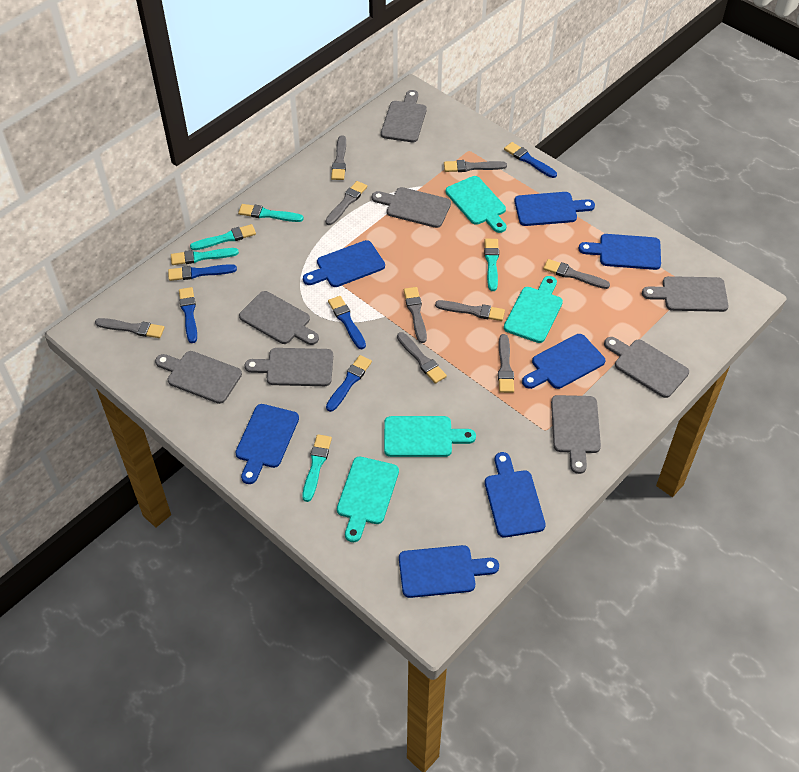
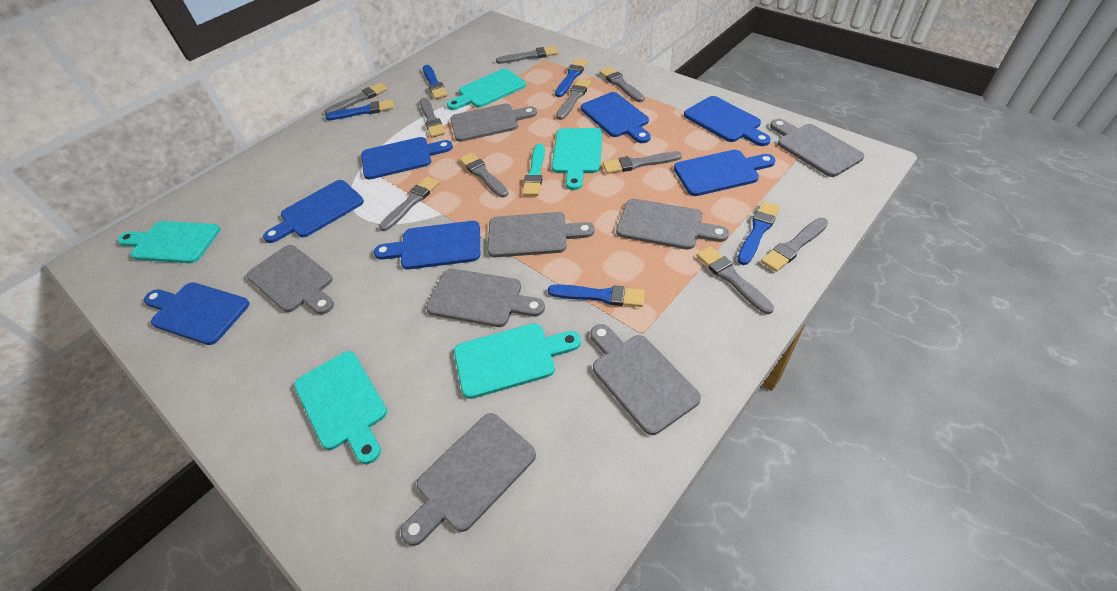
grey brush: [95,318,165,338] [325,181,367,225] [331,135,346,180] [397,332,447,384] [404,287,427,343] [435,300,505,321] [444,160,507,172] [498,334,514,393] [543,259,610,289] = 9 -> [324,83,388,114] [379,176,440,231] [420,98,445,137] [459,152,508,198] [496,46,559,64] [556,78,591,120] [600,67,644,102] [603,151,682,174] [696,246,774,314] [761,218,828,272] = 10
turquoise brush: [171,248,239,265] [190,224,256,250] [238,204,304,222] [302,434,332,502] [484,239,499,291] = 5 -> [522,144,545,196] = 1
turquoise cutting board: [337,457,399,542] [384,416,476,457] [446,176,506,233] [504,276,563,343] = 4 -> [118,221,220,263] [294,351,387,464] [447,69,526,110] [454,323,581,399] [552,128,602,190] = 5

